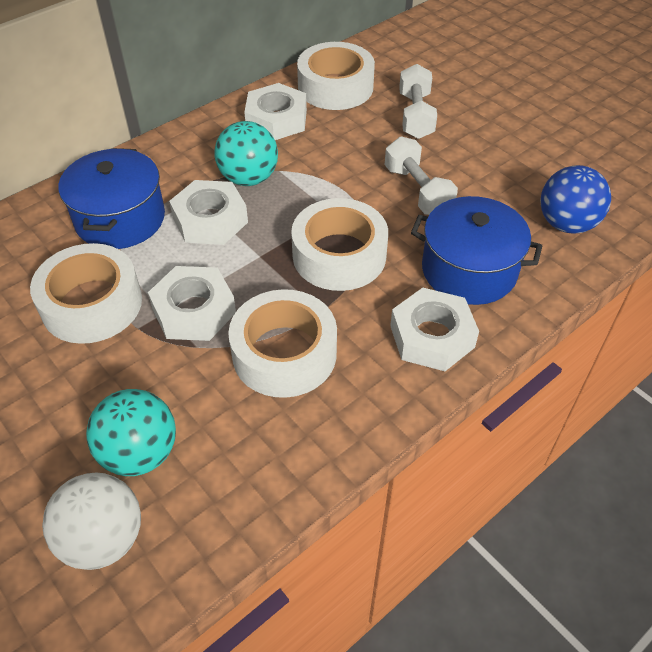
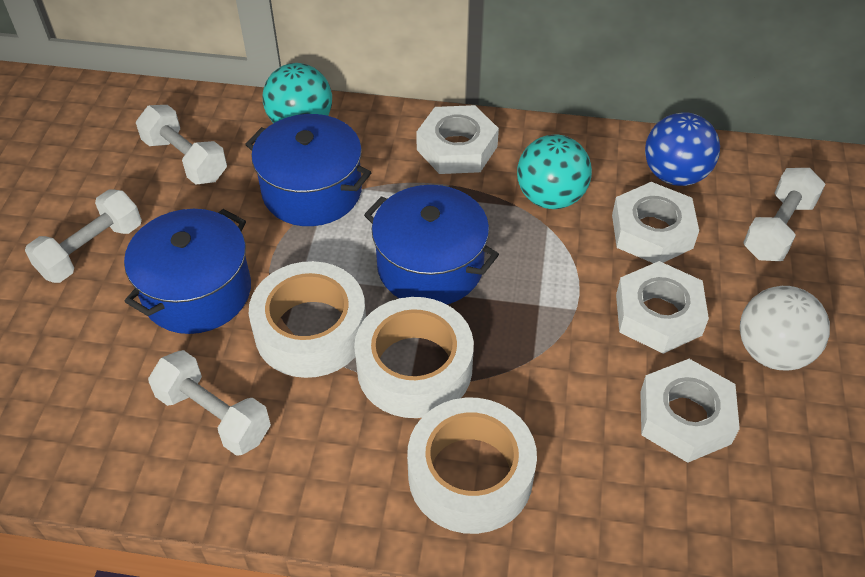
blue pot: [58,148,165,249] [411,196,542,305] = 2 -> [124,209,251,334] [245,114,372,226] [364,185,499,304] = 3
white dumbbell: [385,136,458,215] [399,64,437,139] = 2 -> [25,189,142,283] [136,105,227,185] [148,350,271,456] [743,168,826,261] = 4
white tape: [30,243,142,344] [228,289,337,398] [291,198,388,291] [297,42,375,110] = 4 -> [249,261,366,378] [354,297,474,418] [407,398,537,534] = 3

